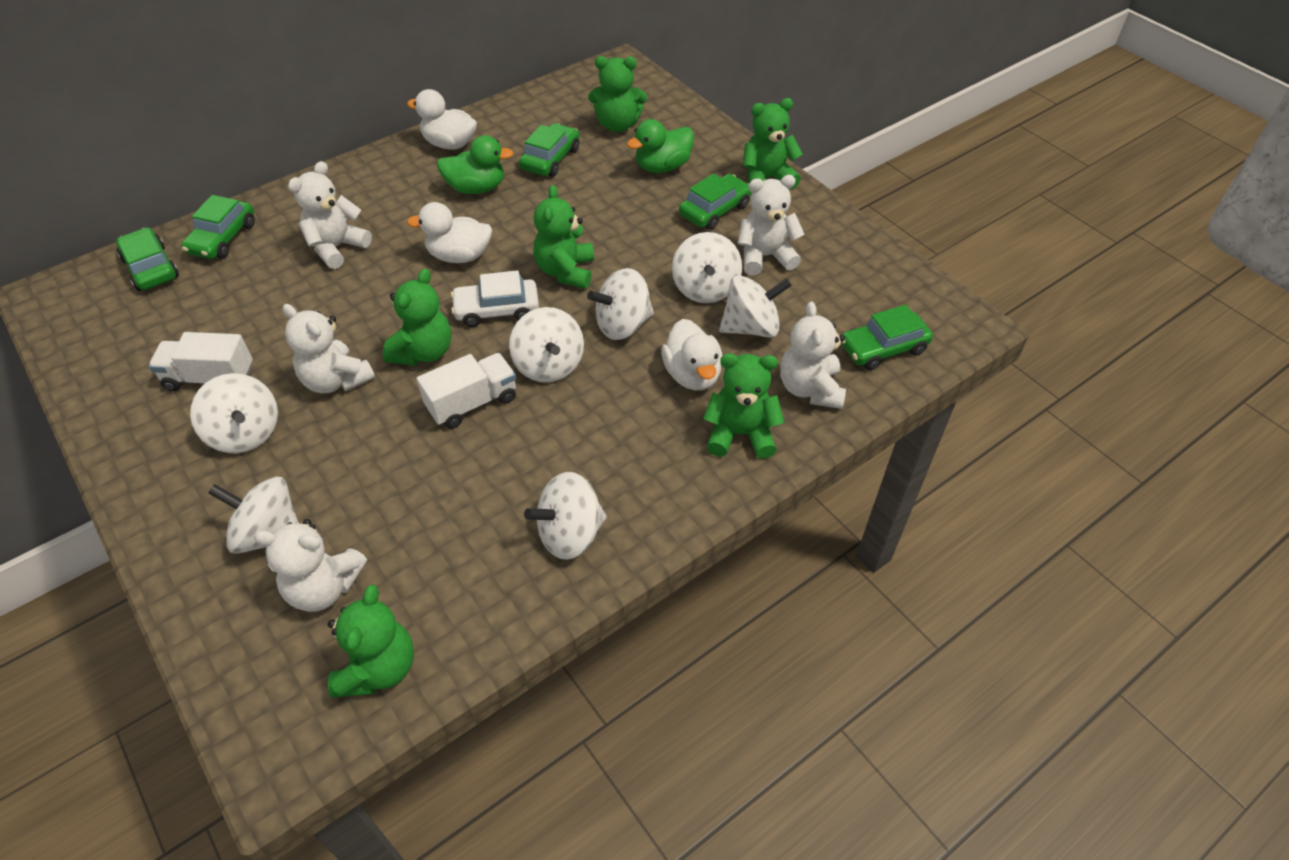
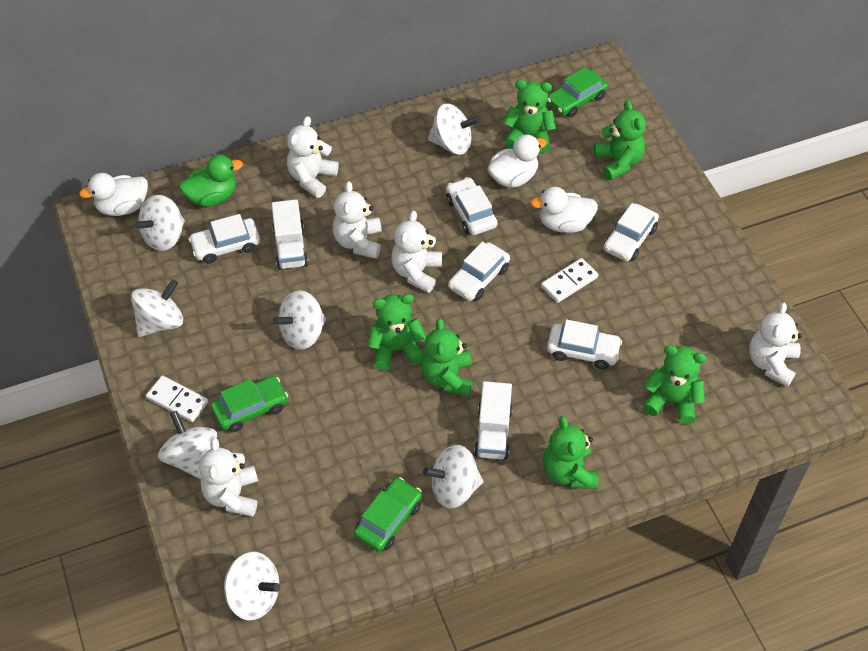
green car: [116,227,179,291] [181,195,255,259] [519,123,580,177] [679,173,752,230] [841,305,933,370] = 5 -> [210,376,288,432] [354,477,422,552] [547,67,608,118] = 3
green duck: [437,135,514,194] [627,119,694,173] = 2 -> [179,155,243,207] = 1
white car: [451,270,539,327] = 1 -> [188,214,260,264] [446,177,498,235] [448,242,510,301] [547,320,622,369] [603,203,659,261] = 5
white domino: none = 0 -> [146,376,208,422] [541,258,598,303] = 2

